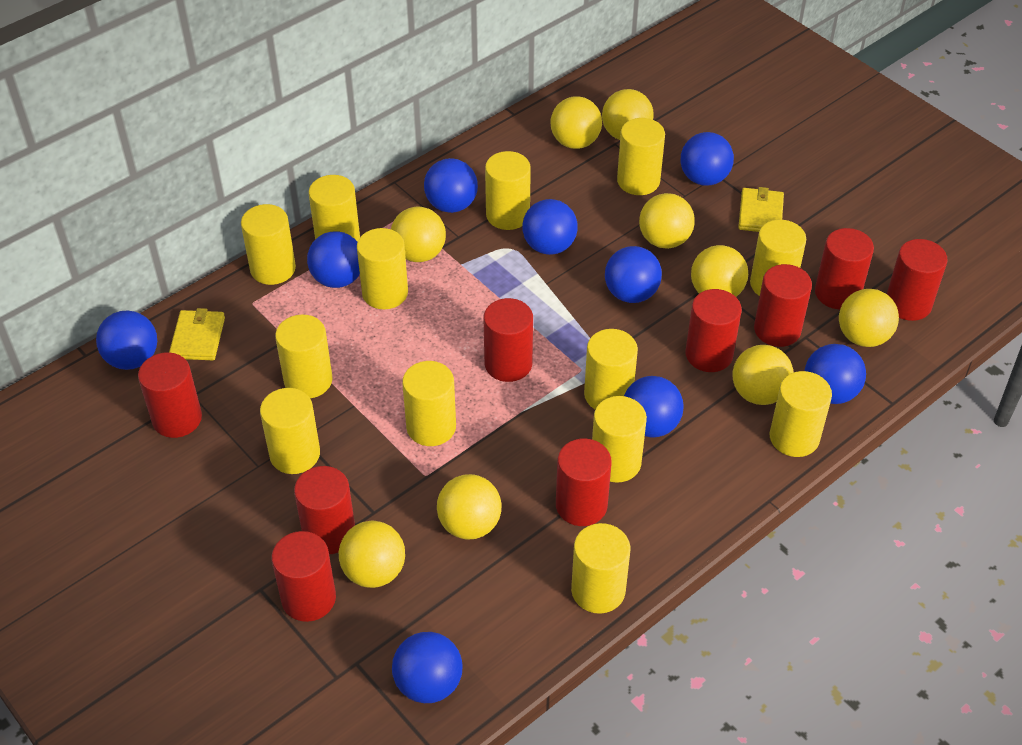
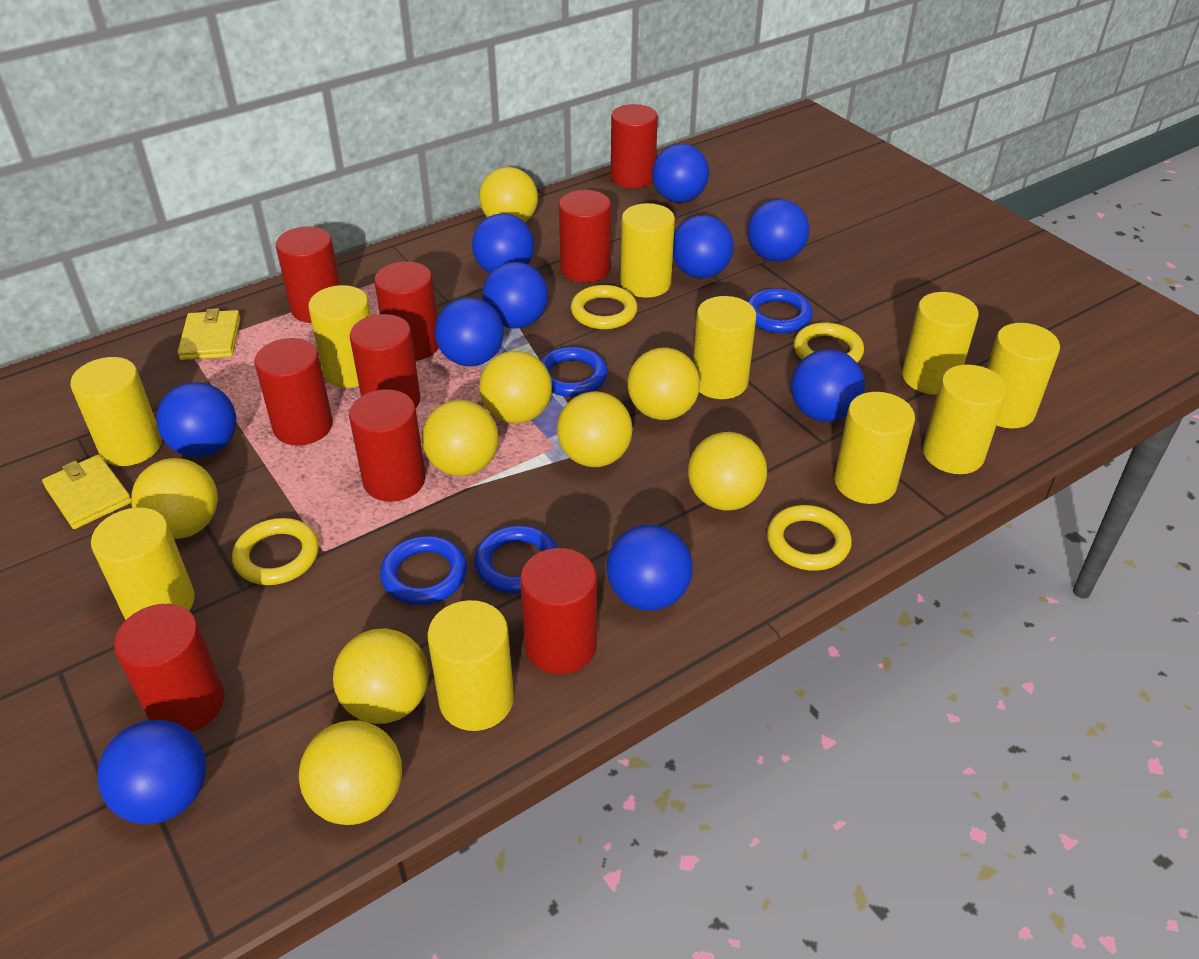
blue ball: [96,310,157,370] [307,231,360,288] [392,632,462,703] [424,158,478,213] [522,199,578,255] [605,246,662,303] [624,376,684,437] [681,132,734,186] [805,344,866,404] = 9 -> [97,720,206,824] [157,382,236,457] [435,297,504,366] [472,213,534,273] [482,262,548,328] [607,525,693,611] [652,144,709,203] [673,215,734,278] [748,199,809,262] [791,349,865,422] = 10
blue ring: none = 0 -> [380,536,467,605] [474,525,558,594] [540,347,608,397] [747,288,813,333] = 4
yellow cylinder: [241,204,296,285] [260,388,320,474] [275,315,333,398] [309,175,360,242] [357,228,408,309] [402,361,456,446] [485,151,531,230] [571,523,630,614] [584,329,638,409] [592,396,647,483] [617,118,665,195] [750,220,806,296] [770,371,832,457] = 13 -> [70,357,162,466] [91,507,195,620] [308,285,371,388] [427,600,514,731] [620,203,675,298] [693,296,757,399] [834,392,915,504] [902,292,979,395] [923,364,1007,474] [987,323,1060,428] = 10
yellow ring: none = 0 -> [232,518,319,585] [571,285,638,329] [767,505,852,571] [794,322,864,363] = 4

